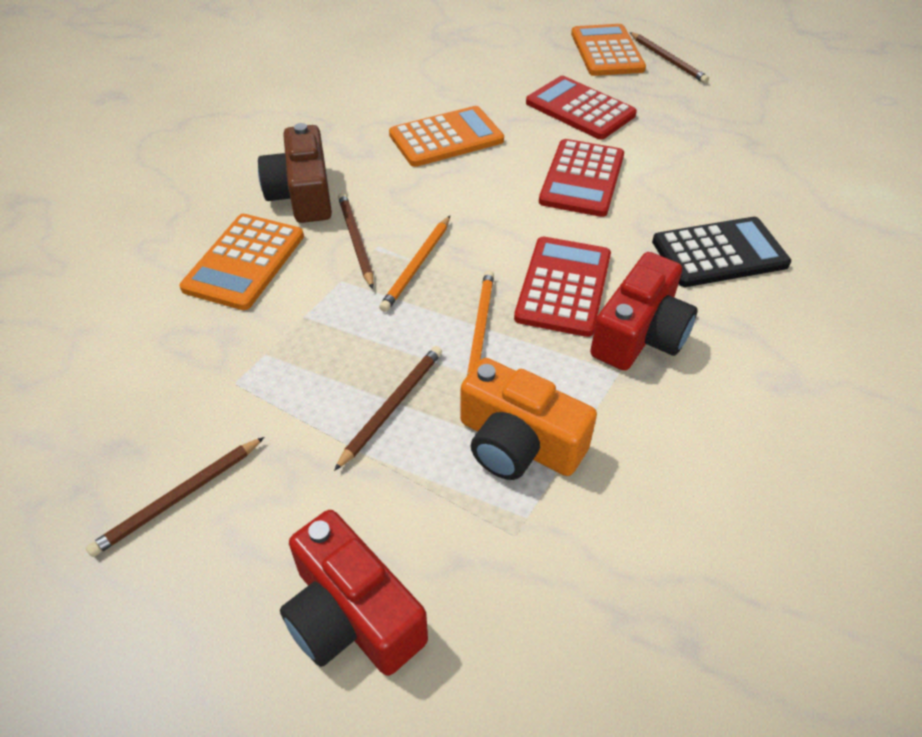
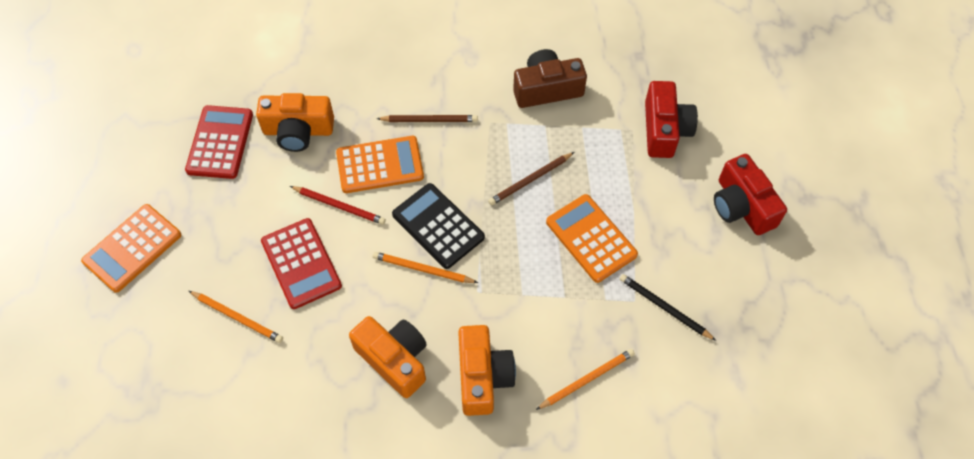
black pencil: none = 0 -> [620,274,716,341] = 1
brown pencil: [86,437,264,557] [334,346,442,471] [338,193,374,289] [630,32,709,83] = 4 -> [377,115,478,122] [488,152,574,206] = 2
orange camera: [460,358,597,480] = 1 -> [256,93,334,152] [349,316,427,398] [458,325,516,416] = 3
orange pencil: [379,216,450,312] [467,270,494,376] = 2 -> [189,291,283,343] [373,252,478,283] [536,349,635,410] = 3
red calculator: [514,237,611,337] [526,76,637,140] [539,139,624,217] = 3 -> [185,105,253,179] [261,218,342,309] = 2
red pencil: none = 0 -> [290,186,386,225] = 1

